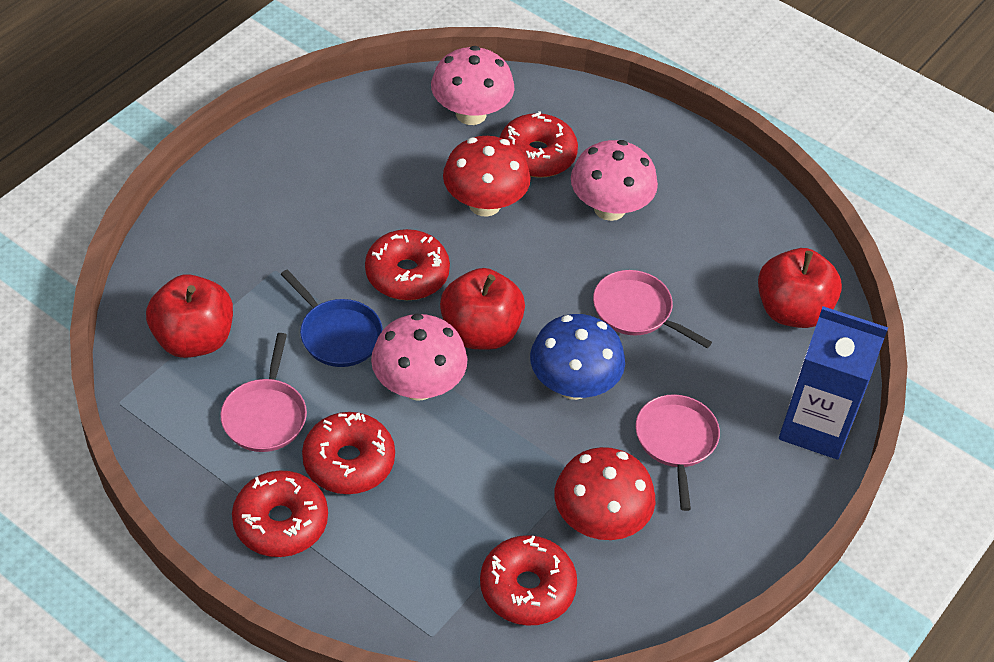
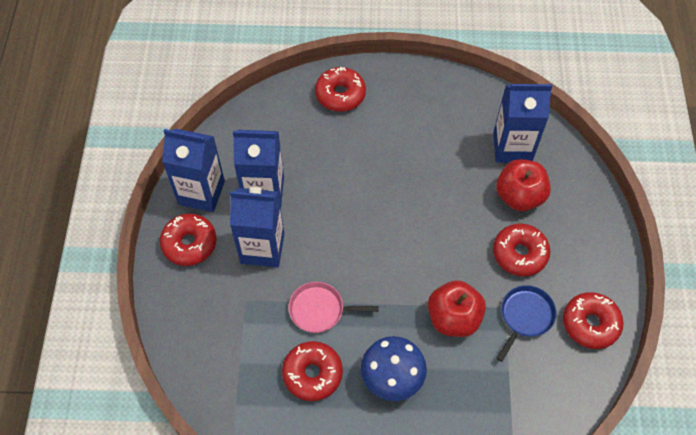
blue carton: [779,306,888,460] = 1 -> [162,129,225,212] [230,187,284,268] [233,130,284,206] [493,84,552,163] = 4
pink mushroom: [371,314,467,401] [431,46,514,125] [571,140,658,221] = 3 -> none = 0
pink pan: [220,333,307,452] [593,270,712,348] [636,394,720,511] = 3 -> [288,282,379,333] = 1
red apple: [146,274,233,358] [440,268,525,350] [758,248,842,328] = 3 -> [428,280,486,337] [496,159,551,211] = 2
red mushroom: [443,136,531,217] [555,447,655,540] = 2 -> none = 0

